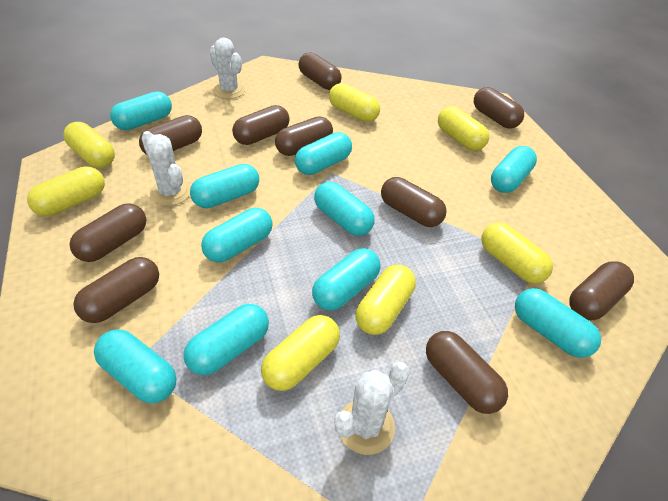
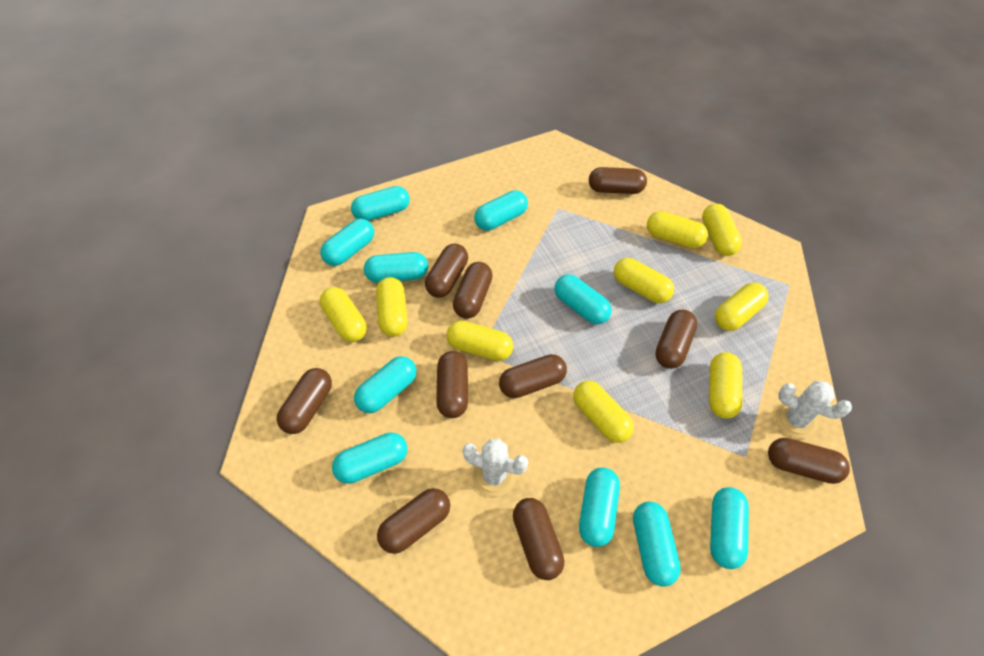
white cactus: [141,131,191,206] [210,37,245,99] [334,362,410,455] = 3 -> [462,439,528,497] [775,381,852,439] = 2
yellow capsule: [27,166,105,216] [63,122,115,168] [261,315,340,391] [329,83,380,122] [355,265,416,335] [438,106,489,151] [481,223,553,284] = 7 -> [320,287,367,342] [376,277,408,337] [446,320,513,361] [573,381,634,443] [613,258,674,303] [647,211,708,248] [702,204,742,256] [709,352,742,419] [715,283,769,331] = 9

